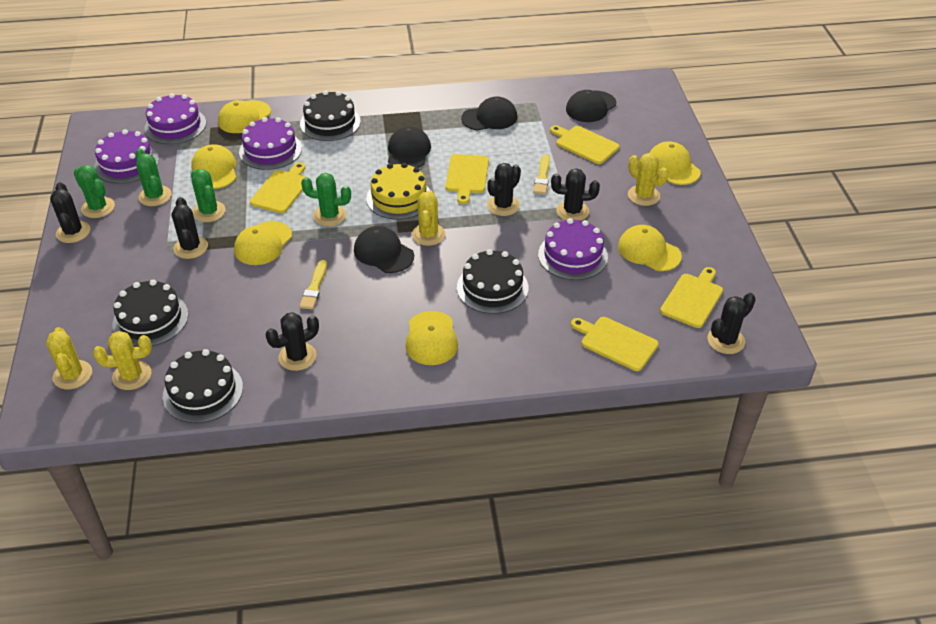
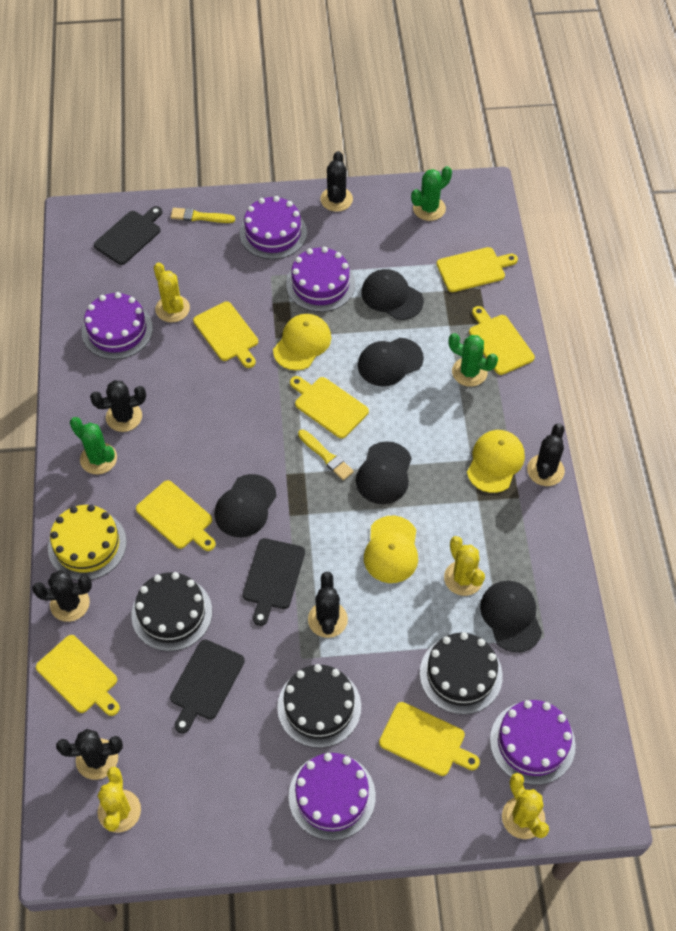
black cake: [112,280,188,347] [163,349,243,423] [300,90,361,141] [457,249,529,314] = 4 -> [131,572,212,651] [277,664,361,748] [420,632,503,714] = 3
black cap: [354,226,414,273] [388,126,431,168] [461,96,517,131] [566,90,616,122] = 4 -> [214,474,277,538] [356,441,412,504] [358,338,424,386] [361,269,424,320] [480,581,542,652] = 5
black cutting board: none = 0 -> [94,206,163,265] [170,639,245,733] [243,538,305,626] = 3
green cactus: [74,165,115,218] [135,149,171,206] [191,169,226,222] [301,173,351,226] = 4 -> [70,417,117,474] [411,166,452,221] [448,333,498,387] = 3
purple cake: [94,129,159,184] [144,93,206,144] [239,117,302,170] [538,218,608,280] = 4 -> [82,292,153,359] [240,196,307,259] [286,247,355,312] [289,753,376,840] [490,700,576,785] = 5
yellow cap: [191,144,236,189] [218,100,271,133] [234,221,292,265] [405,311,458,365] [618,225,682,271] [650,141,700,185] = 6 -> [273,314,331,371] [364,516,418,583] [467,430,525,493] = 3
yellow cutting board: [250,162,306,213] [445,154,489,204] [550,125,619,164] [571,317,659,371] [660,267,723,328] = 5 -> [36,635,120,716] [136,480,216,551] [193,301,258,368] [290,376,369,438] [379,702,480,776] [437,247,518,292] [469,306,535,375] = 7

